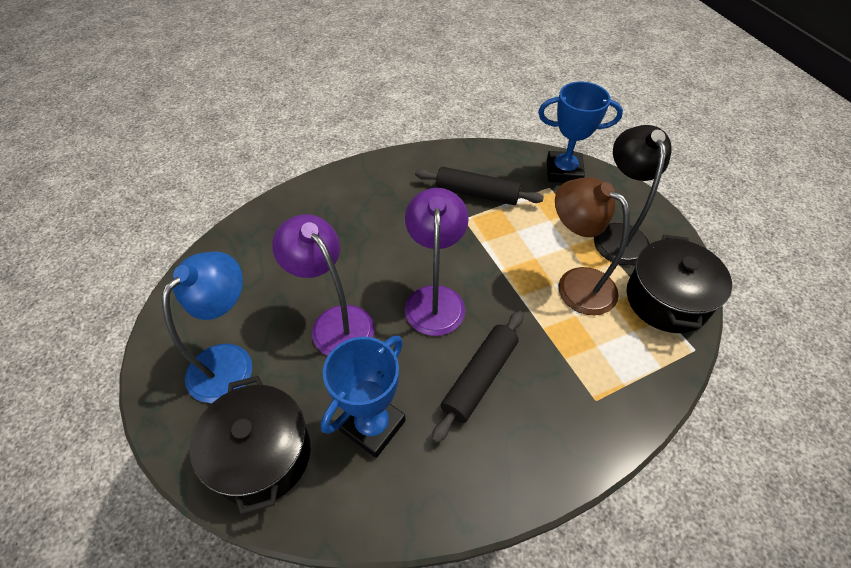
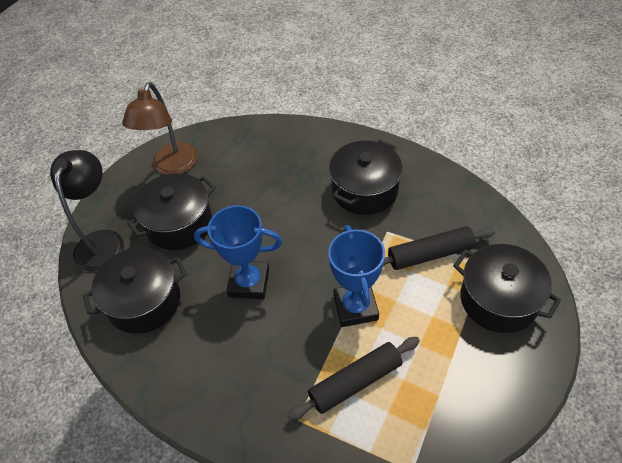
black pot: [190,376,311,515] [627,235,732,333] = 2 -> [83,247,187,334] [127,173,216,250] [329,139,403,215] [453,244,561,333] = 4
blue lamp: [162,251,252,403] = 1 -> none = 0
purple lamp: [272,214,374,356] [405,188,469,336] = 2 -> none = 0

